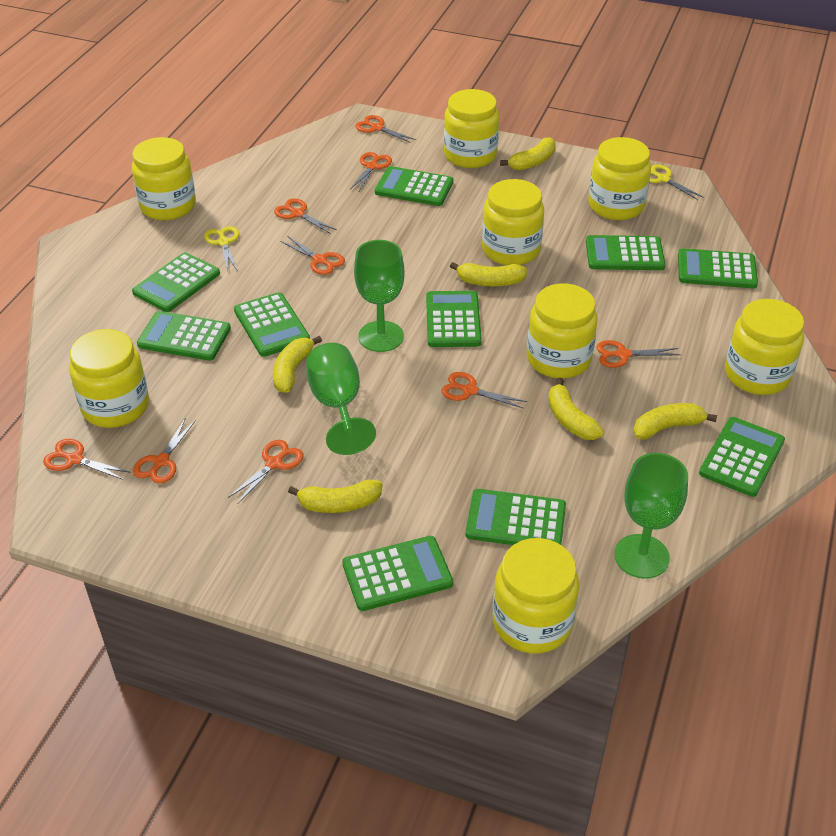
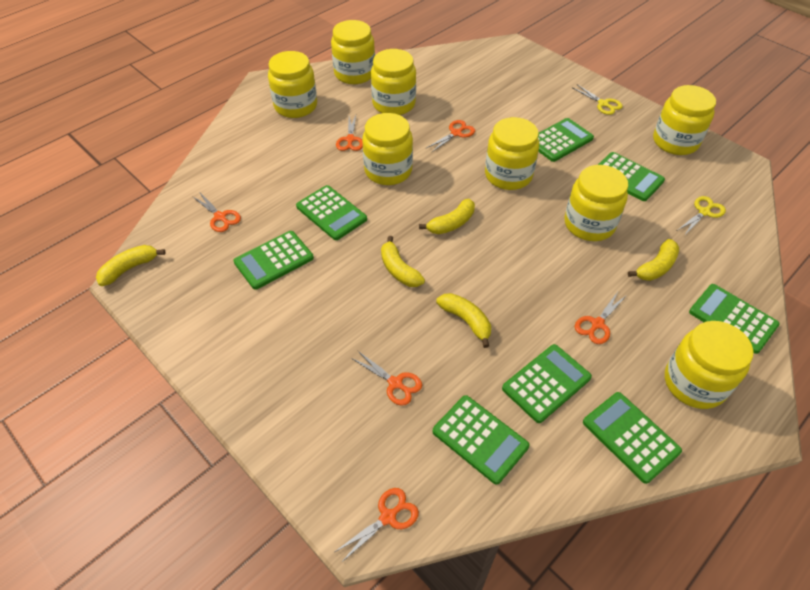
green calculator: [132,252,220,312] [137,311,231,361] [234,292,310,357] [342,536,453,611] [375,166,453,206] [426,291,482,347] [466,489,566,545] [586,235,665,270] [678,248,758,288] [699,417,785,497] = 10 -> [233,231,314,290] [296,185,367,240] [433,395,529,484] [502,344,592,423] [538,118,594,162] [583,392,682,484] [598,152,665,201] [689,284,779,354] = 8
green goblet: [306,343,376,455] [354,240,404,352] [614,453,688,579] = 3 -> none = 0
orange scissors: [43,439,131,480] [133,418,196,484] [228,440,304,504] [274,199,337,234] [280,236,345,275] [350,152,392,191] [355,115,416,143] [441,372,527,409] [596,340,681,368] = 9 -> [192,192,241,232] [335,488,419,563] [336,115,363,151] [351,351,422,406] [426,120,475,153] [575,290,627,344] = 6
yellow banana: [273,336,322,393] [288,480,382,513] [450,262,528,286] [500,137,556,171] [548,378,604,440] [633,403,717,440] = 6 -> [96,245,165,286] [381,236,425,287] [419,199,475,234] [436,293,491,348] [628,239,679,281] = 5

